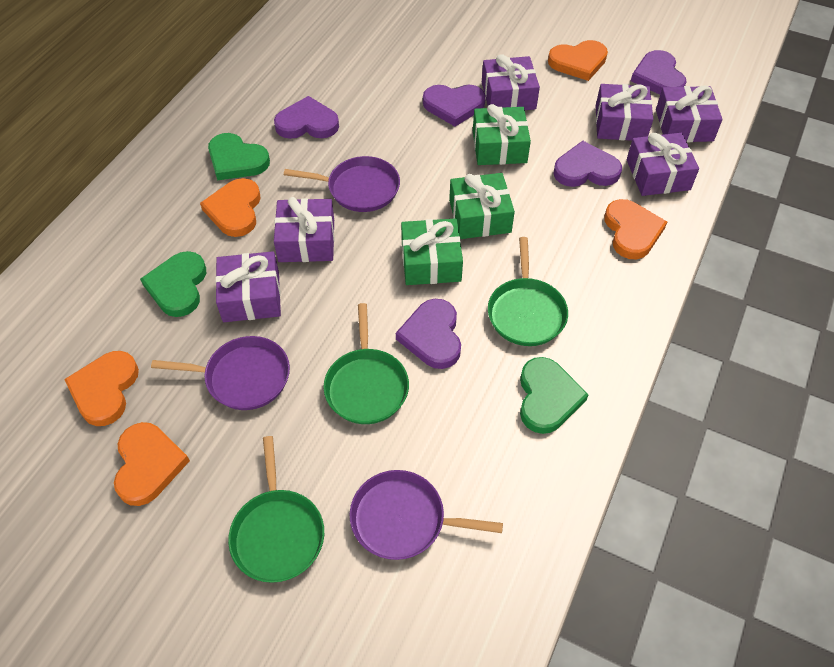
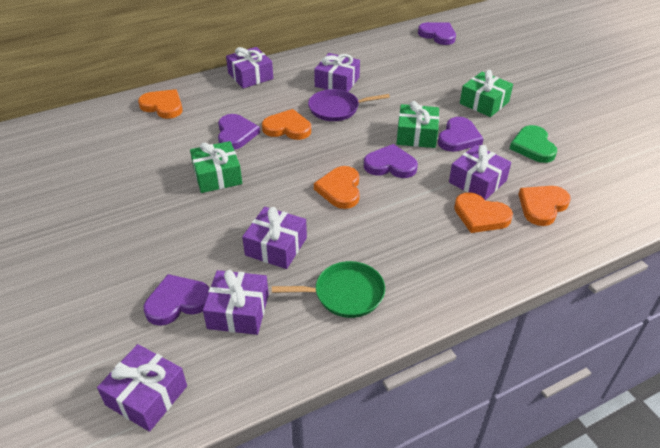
green heart: [140,251,206,317] [208,133,270,180] [520,357,589,434] = 3 -> [509,125,557,163] = 1
green pan: [228,436,324,583] [323,303,409,424] [488,237,568,346] = 3 -> [272,261,385,318] = 1
purple pan: [151,336,290,410] [284,156,400,212] [350,470,503,560] = 3 -> [308,89,390,121] = 1

